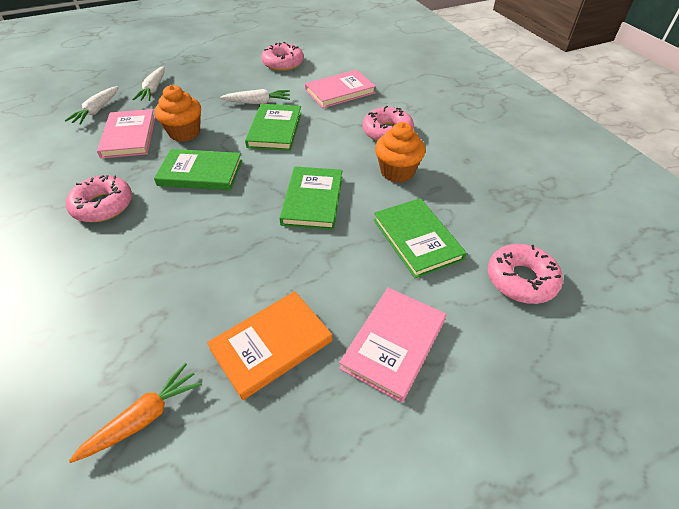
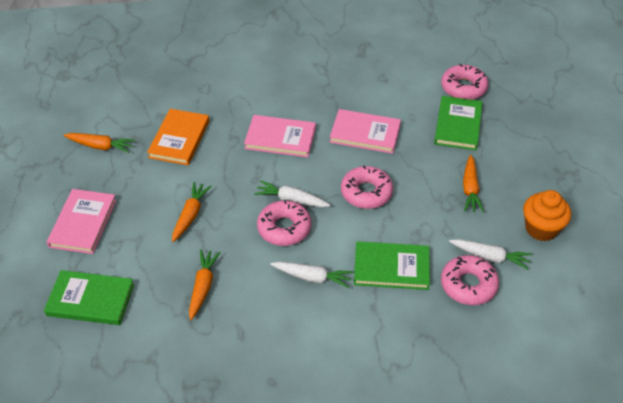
green book: [154,149,242,191] [245,104,302,151] [279,167,342,230] [374,198,467,278] = 4 -> [44,270,134,325] [354,241,430,290] [434,96,482,150] = 3
orange carrot: [69,363,202,463] = 1 -> [64,133,135,153] [172,182,212,242] [189,250,221,320] [463,155,484,212] = 4
orange cupcake: [154,85,201,142] [375,122,426,183] = 2 -> [523,190,571,241] = 1

